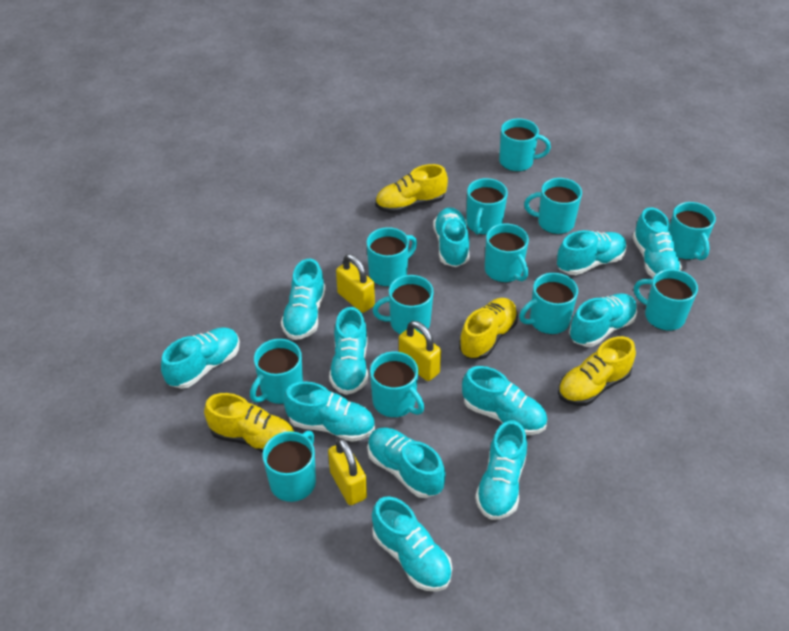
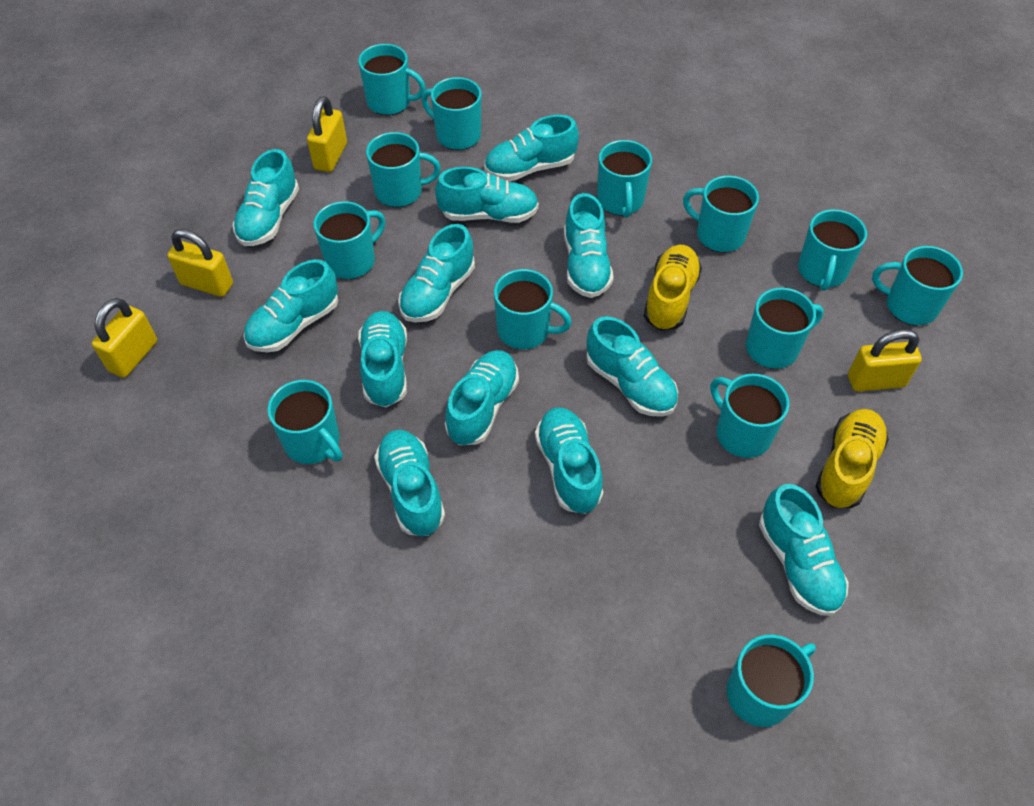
turquoise mug: [250,339,303,404] [262,431,316,502] [366,227,417,287] [370,352,424,418] [373,275,434,334] [466,178,508,235] [485,223,529,283] [499,119,551,172] [519,273,578,334] [524,178,582,234] [634,269,698,331] [670,202,716,260] = 12 -> [267,380,342,464] [314,201,385,279] [358,44,426,115] [366,132,441,207] [422,77,481,150] [494,269,572,350] [597,140,652,218] [683,176,759,253] [710,374,789,458] [726,635,816,727] [746,288,824,369] [798,209,867,291] [872,246,963,325] = 13
yellow padlock: [328,438,367,505] [336,254,375,313] [399,321,441,381] = 3 -> [92,298,157,378] [167,229,233,297] [307,96,347,172] [848,329,922,392] = 4
yellow shoe: [204,393,294,453] [375,164,448,214] [459,298,518,360] [558,336,636,406] = 4 -> [644,245,702,331] [815,409,889,508] = 2

